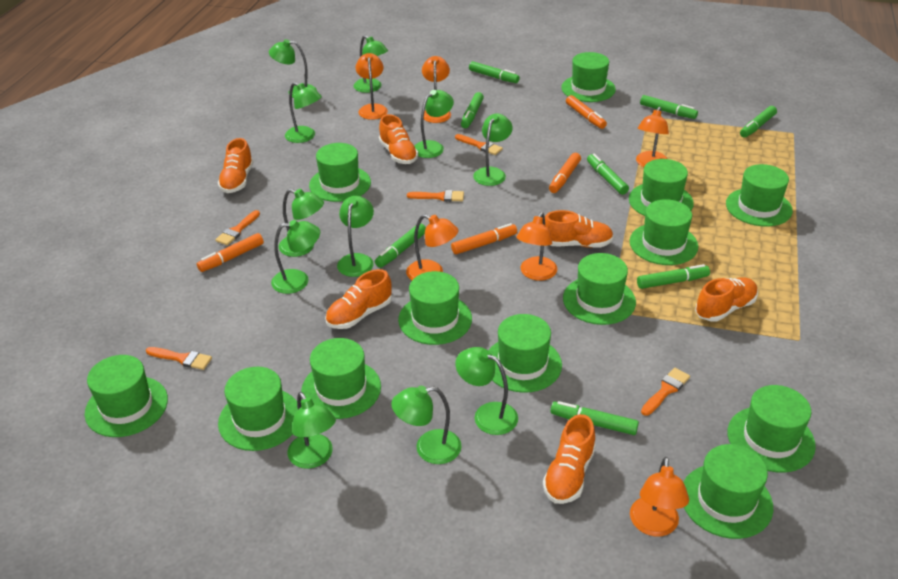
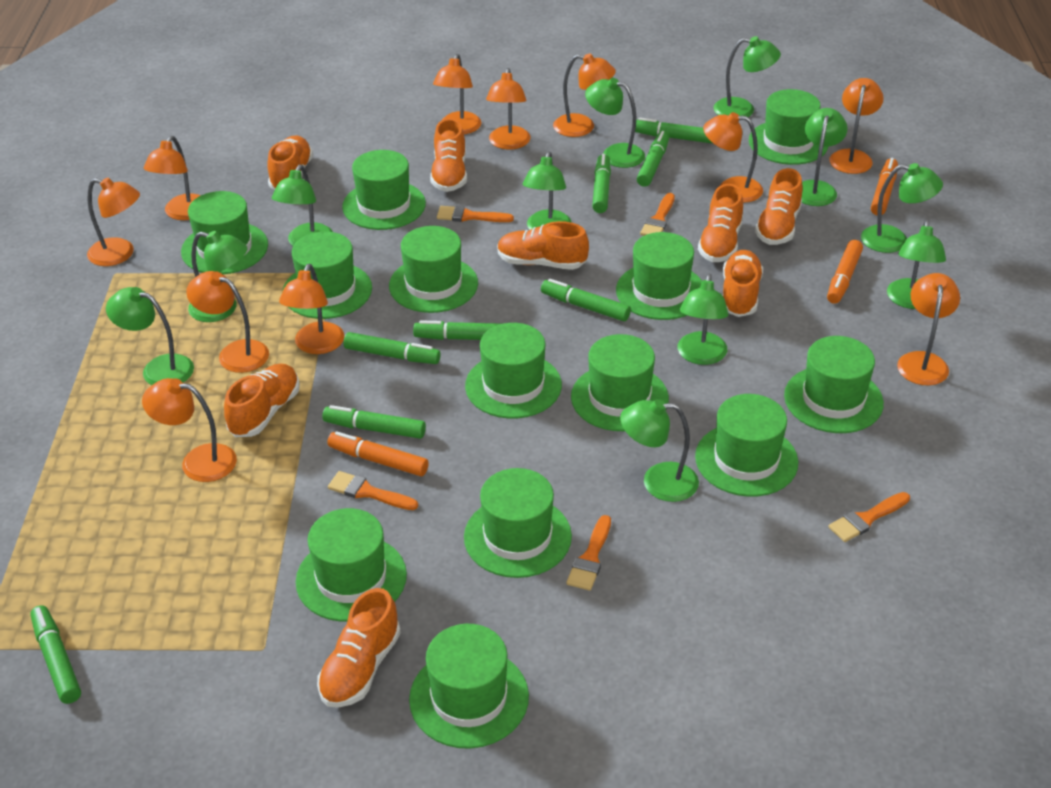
orange lamp: [356,53,388,120] [406,214,458,280] [422,56,451,123] [517,212,557,281] [630,457,689,537] [636,107,669,167] = 6 -> [87,178,140,266] [142,378,237,482] [144,136,201,220] [186,271,269,373] [279,264,344,354] [433,54,482,134] [486,68,531,150] [553,53,616,137] [703,112,763,203] [829,78,884,174] [897,273,960,385] = 11
orange marker: [197,233,264,272] [451,223,517,254] [549,153,581,193] [566,95,607,129] = 4 -> [327,431,429,476] [827,240,863,304] [871,158,898,215] = 3
orange shoe: [218,138,253,193] [325,269,392,329] [379,114,418,164] [543,414,596,504] [545,210,614,248] [695,277,758,322] = 6 -> [224,363,300,437] [267,135,313,190] [317,588,401,708] [430,118,467,192] [497,221,589,270] [698,184,743,262] [723,250,763,317] [755,168,803,245] = 8

